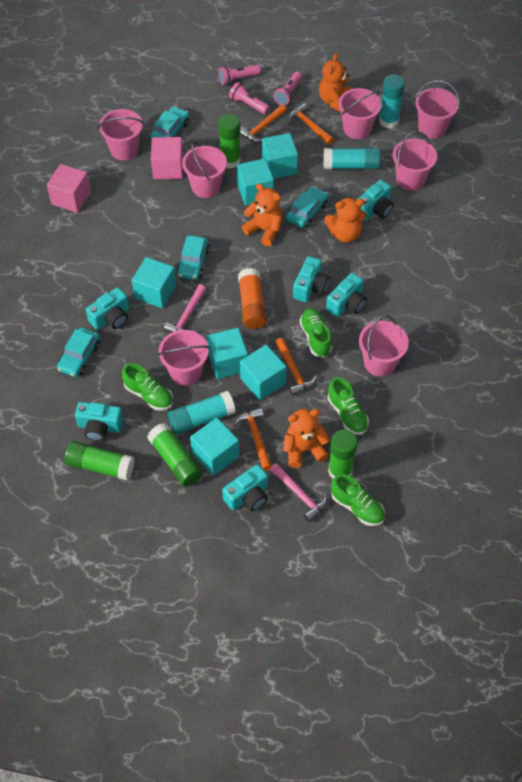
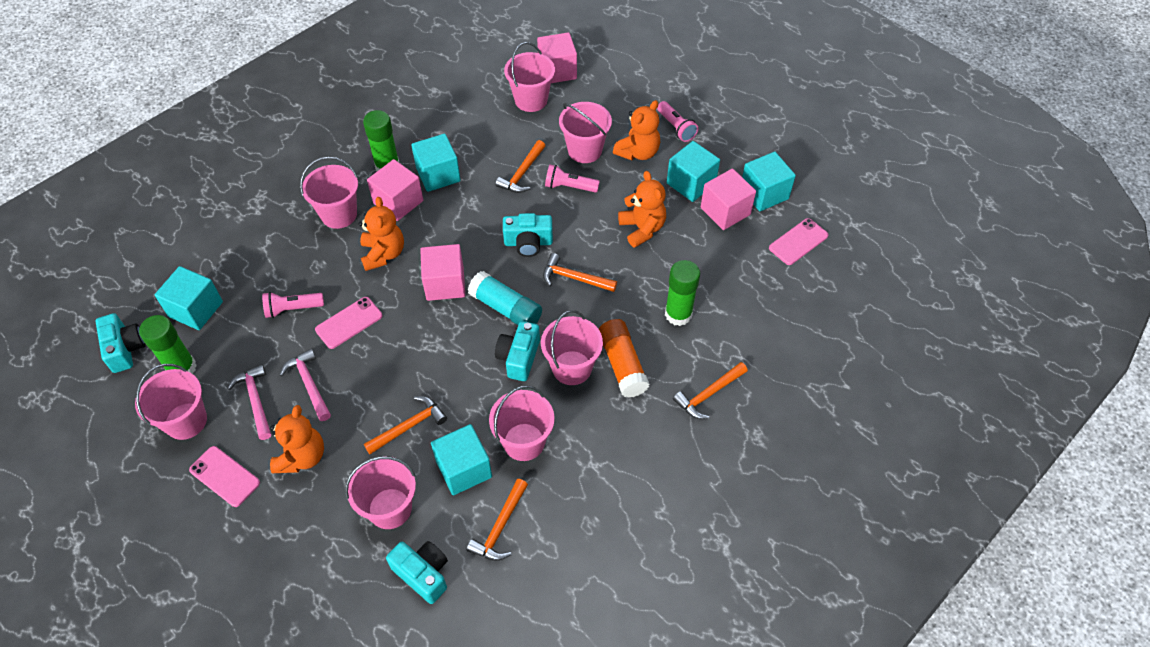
green glue stick: [64,441,134,480] [147,423,203,487] [218,114,241,168] [328,430,358,479] = 4 -> [139,315,197,374] [363,110,399,171] [665,260,700,326] = 3
green shoe: [122,363,173,411] [299,308,332,357] [327,377,369,435] [331,474,385,526] = 4 -> none = 0
orange hammer: [234,408,272,471] [240,105,287,143] [275,338,317,396] [288,103,334,145] = 4 -> [364,396,447,454] [467,479,528,561] [495,140,545,193] [543,253,617,292] [673,362,748,419] = 5
pink cube: [47,164,91,213] [151,137,183,179] = 2 -> [367,159,423,221] [420,244,465,301] [537,32,577,83] [701,169,756,230] = 4
pink phone: none = 0 -> [189,446,260,507] [315,297,382,349] [769,218,829,265] = 3
turquoise camera: [75,402,124,441] [86,287,129,330] [222,464,268,511] [293,256,329,302] [326,273,367,317] [357,180,393,221] = 6 -> [95,313,146,373] [386,541,448,604] [495,321,540,381] [503,213,553,257] = 4
turquoise car: [57,328,100,377] [150,106,189,140] [176,235,210,280] [286,186,329,228] = 4 -> none = 0
turquoise cube: [132,257,176,308] [190,418,239,476] [207,328,248,379] [237,158,274,206] [240,345,287,400] [262,133,298,178] = 6 -> [155,266,223,330] [411,134,461,192] [431,424,492,495] [667,141,720,202] [742,152,796,211] = 5
turquoise glue stick: [168,391,236,434] [324,147,380,169] [379,74,405,128] = 3 -> [468,271,542,325] = 1

